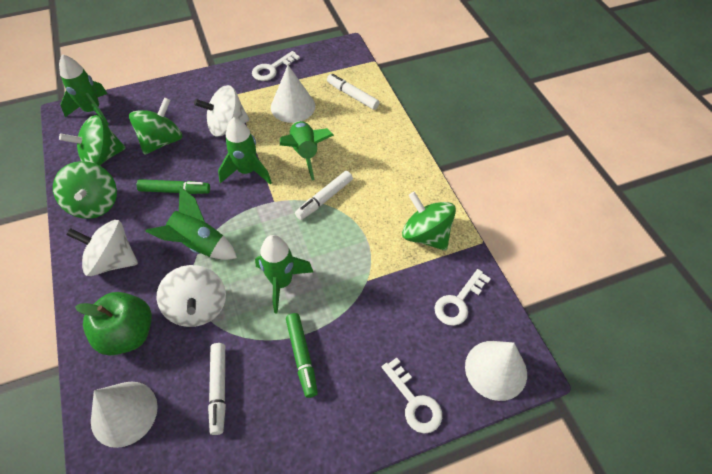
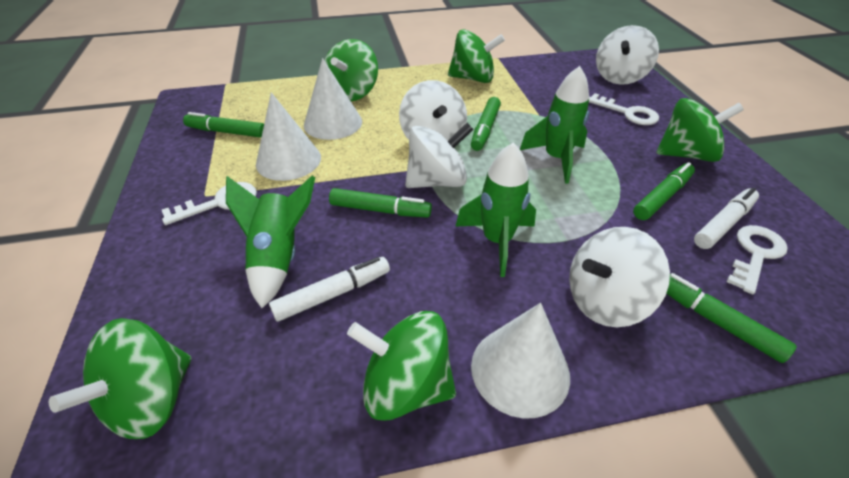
green apple: [75,292,152,355] = 1 -> none = 0
green marker: [137,179,210,194] [286,313,318,398] = 2 -> [183,112,264,138] [329,188,432,218] [471,97,501,151] [633,162,695,220] [666,273,797,363] = 5
green rocket: [59,54,109,125] [145,187,237,260] [218,117,272,184] [255,235,313,314] [280,121,334,180] = 5 -> [226,176,315,308] [455,142,536,277] [520,66,589,183] = 3
green spinning top: [53,161,117,219] [59,115,125,166] [129,97,182,155] [402,192,456,251] = 4 -> [49,318,192,439] [324,39,378,101] [347,311,456,421] [448,29,505,83] [656,98,744,162] = 5
white marker: [208,343,226,435] [295,171,353,220] [327,74,380,110] = 3 -> [269,257,390,322] [694,188,759,249] = 2
white spinning top: [66,220,138,276] [157,265,226,327] [194,85,249,136] = 3 -> [399,80,467,141] [405,123,474,188] [569,227,670,327] [596,25,659,85] = 4

